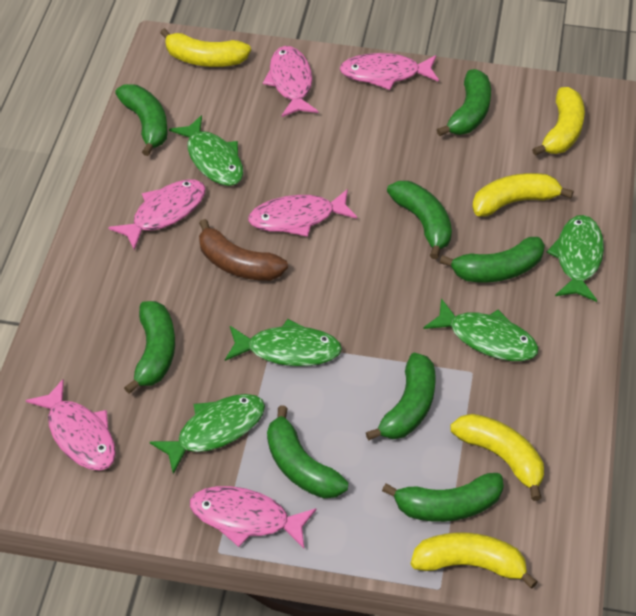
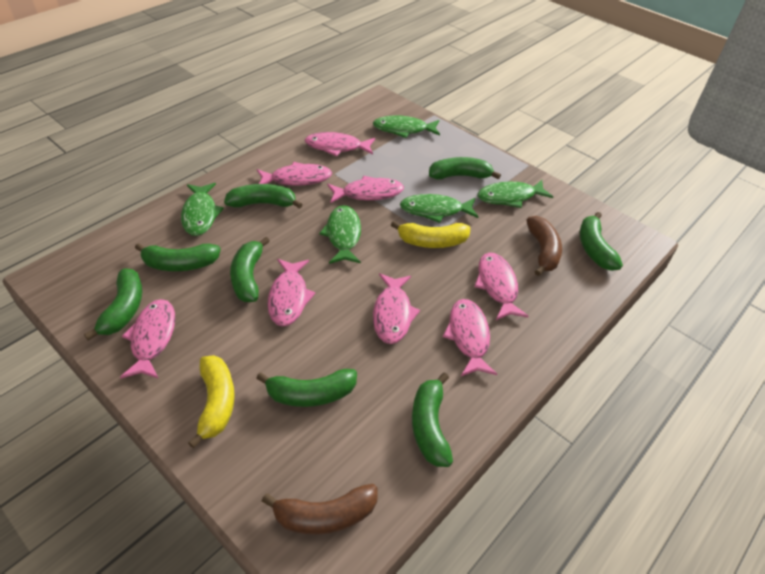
brown banana: [199,219,288,281] = 1 -> [262,484,377,535] [526,216,562,276] = 2
pink fish: [26,379,116,470] [108,180,206,250] [190,486,316,549] [248,189,357,237] [263,46,318,117] [339,53,439,90] = 6 -> [120,299,175,379] [257,162,332,186] [267,259,316,326] [305,132,375,156] [327,176,404,203] [373,273,420,344] [443,299,497,376] [474,253,529,320] = 8
yellow banana: [160,28,251,67] [411,532,537,589] [450,414,544,501] [472,173,574,217] [532,87,585,156] = 5 -> [188,355,235,448] [391,221,470,248] = 2

